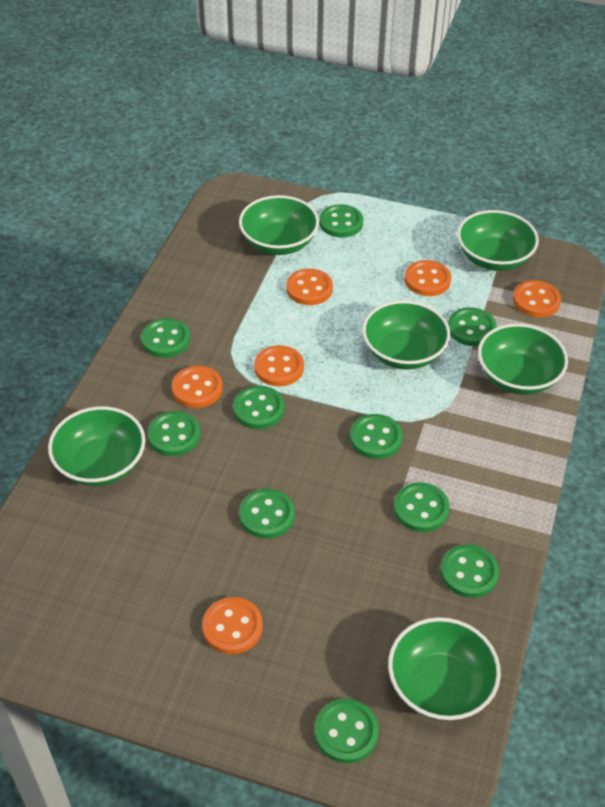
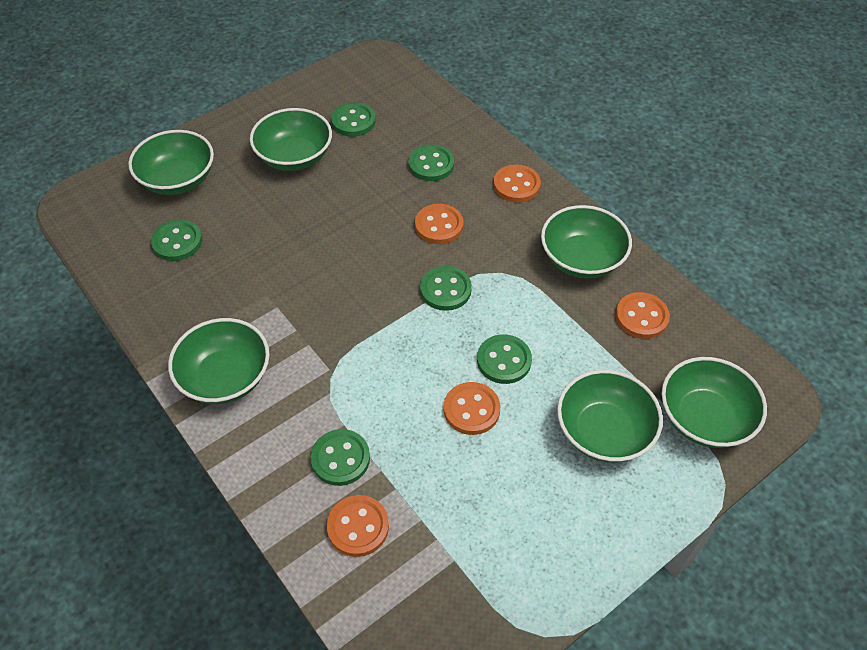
green button: [141,318,190,358] [147,411,200,456] [233,386,285,429] [239,489,295,539] [314,699,379,763] [319,204,363,238] [350,414,403,459] [394,482,450,532] [441,544,499,598] [448,307,496,346] = 10 -> [151,220,202,261] [311,429,370,486] [331,102,376,137] [408,144,454,181] [420,266,472,311] [477,334,532,384] = 6
orange button: [172,366,223,408] [202,597,263,654] [254,345,304,386] [286,269,333,305] [405,260,451,296] [513,280,561,317] = 6 -> [327,495,389,557] [415,204,463,244] [444,382,500,435] [494,164,541,203] [615,292,670,339] = 5

